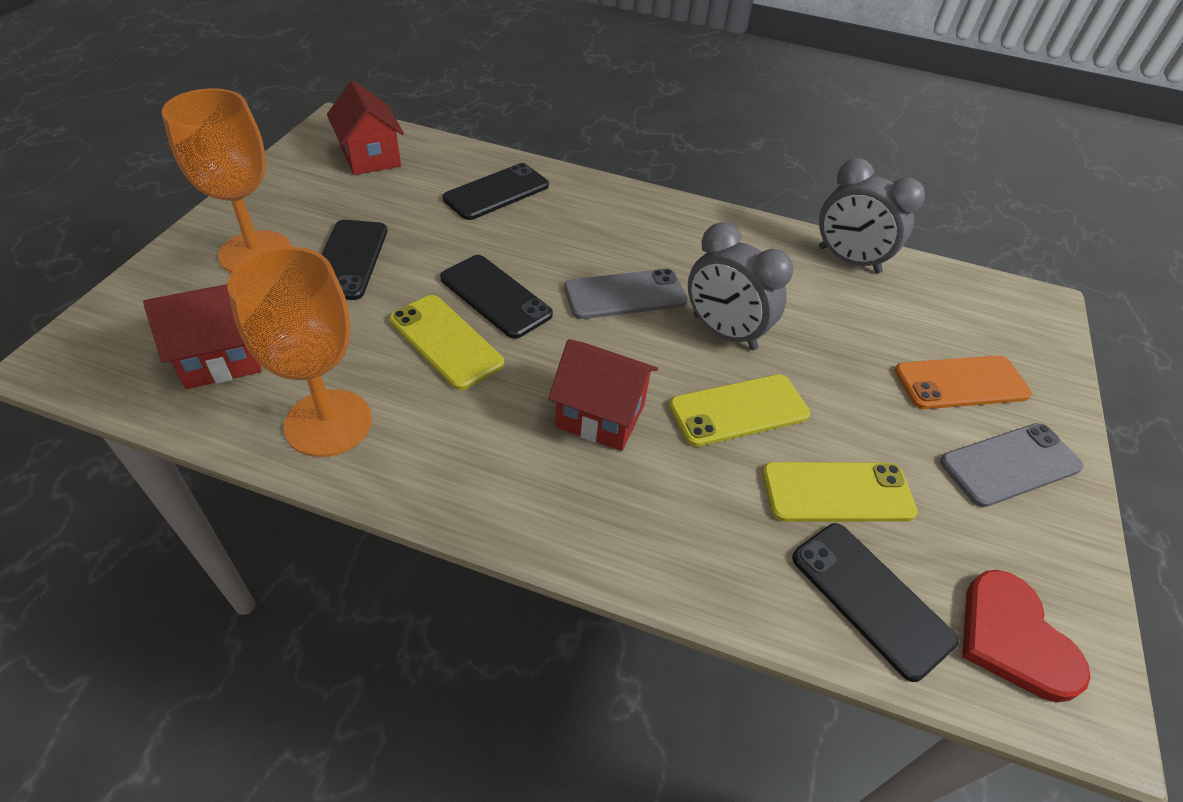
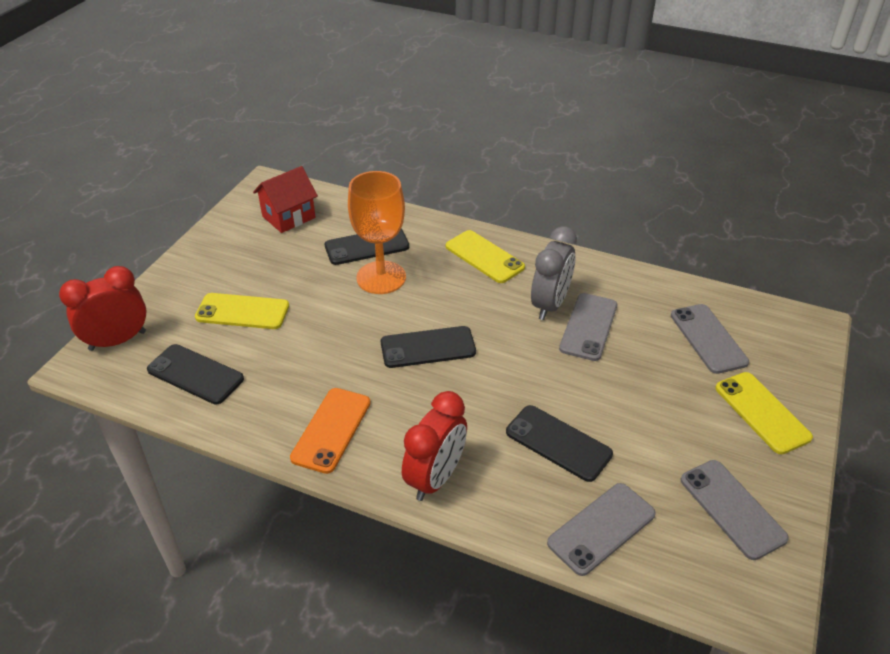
grey clock: [688,222,794,350] [819,158,925,273] = 2 -> [531,226,577,320] = 1
grey phone: [564,269,688,319] [940,423,1084,507] = 2 -> [547,483,656,576] [559,293,617,361] [671,304,749,374] [680,460,789,560] = 4
orange goblet: [162,88,292,273] [227,247,372,457] = 2 -> [348,171,406,294] = 1
red clock: none = 0 -> [59,266,146,351] [402,391,467,501] = 2
red heart: [962,570,1091,702] = 1 -> none = 0
red house: [143,284,262,389] [327,81,404,175] [548,339,658,451] = 3 -> [253,166,318,233] = 1

